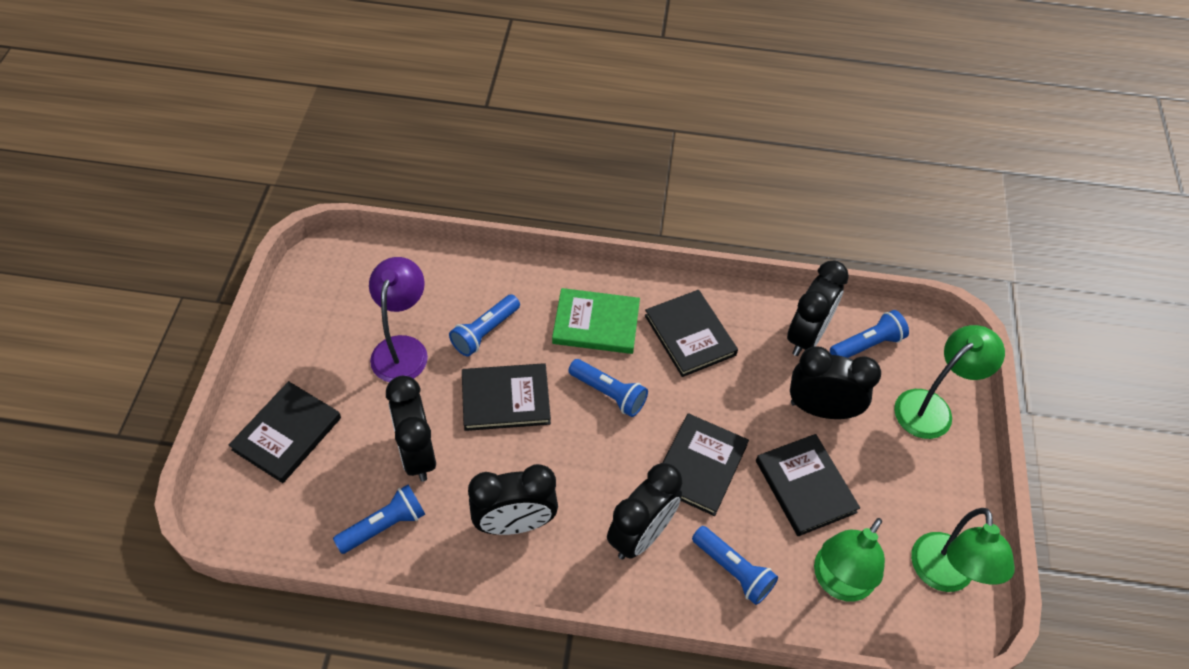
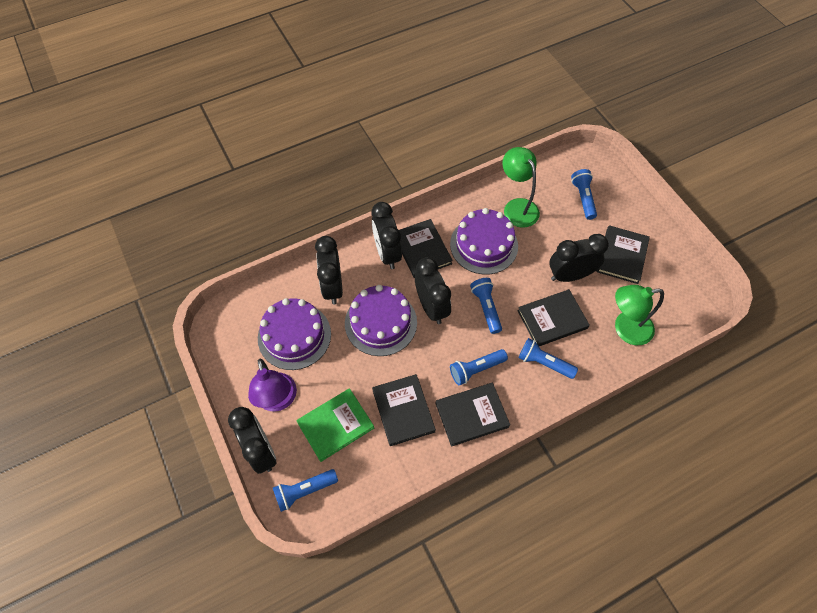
green lamp: [814,518,885,601] [894,325,1005,439] [911,508,1015,592] = 3 -> [502,147,540,228] [615,285,664,345] = 2
purple cake: none = 0 -> [258,298,331,370] [345,285,417,356] [450,208,518,274] = 3

